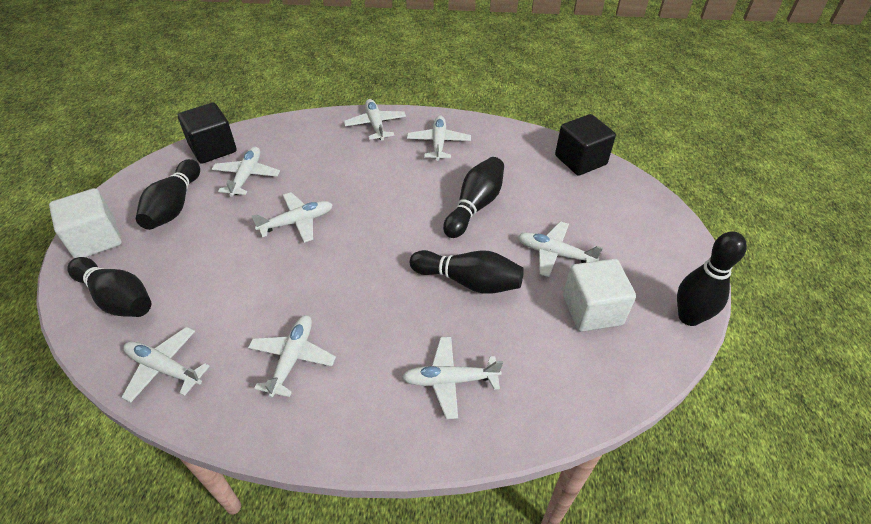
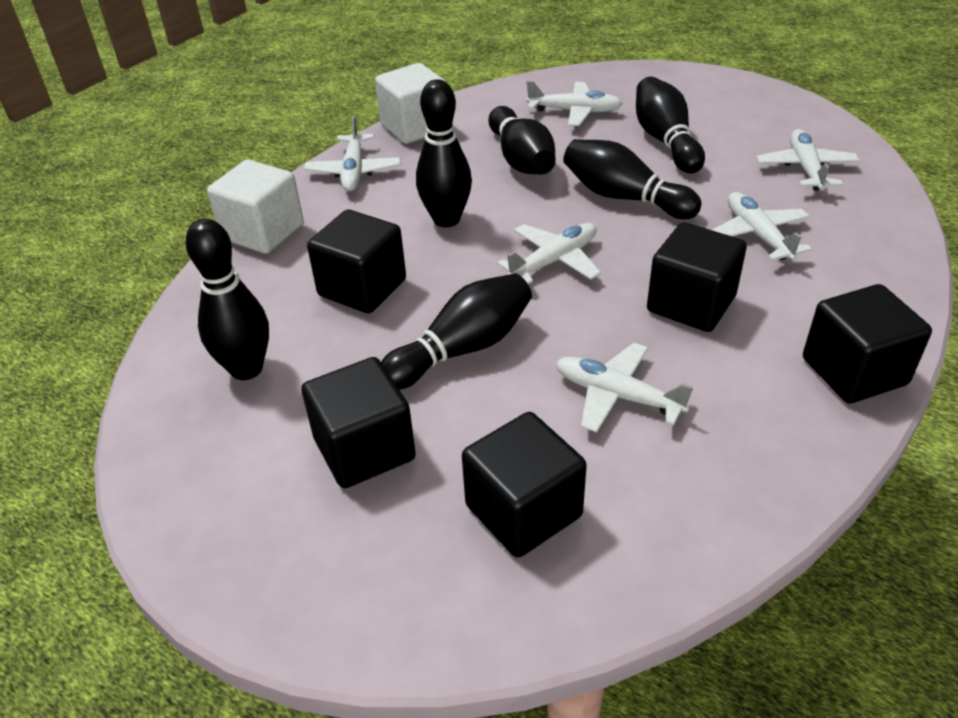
black bowling pin: [67,257,151,317] [136,159,200,230] [410,250,524,294] [443,157,504,238] [677,231,747,326] = 5 -> [186,219,269,380] [381,273,532,390] [416,79,472,227] [488,106,556,175] [563,139,702,219] [636,77,705,173] = 6
black cube: [178,103,237,164] [555,114,616,176] = 2 -> [302,357,416,488] [307,210,406,313] [462,412,587,558] [647,222,747,332] [803,284,932,404] = 5
white plane: [121,327,210,403] [212,147,280,197] [248,315,336,398] [252,192,333,243] [344,99,406,141] [402,337,503,419] [407,115,471,161] [518,221,603,277] = 8 -> [304,116,401,192] [497,223,601,284] [526,81,623,126] [556,343,693,433] [712,192,812,261] [756,129,860,191] = 6

